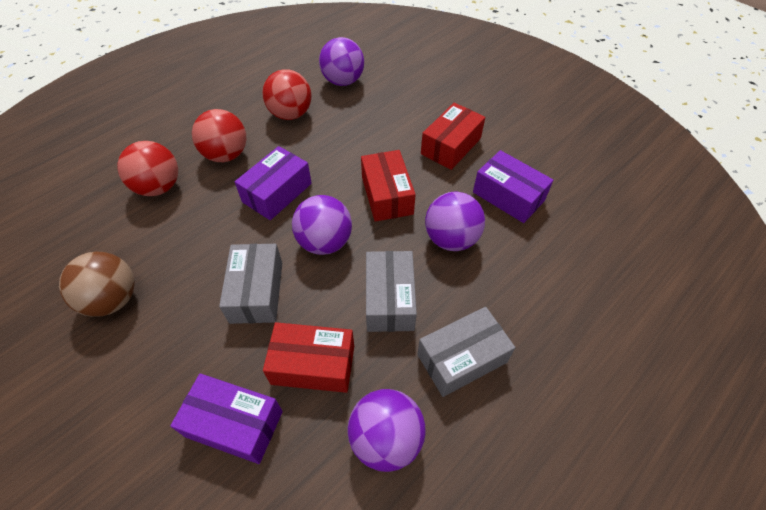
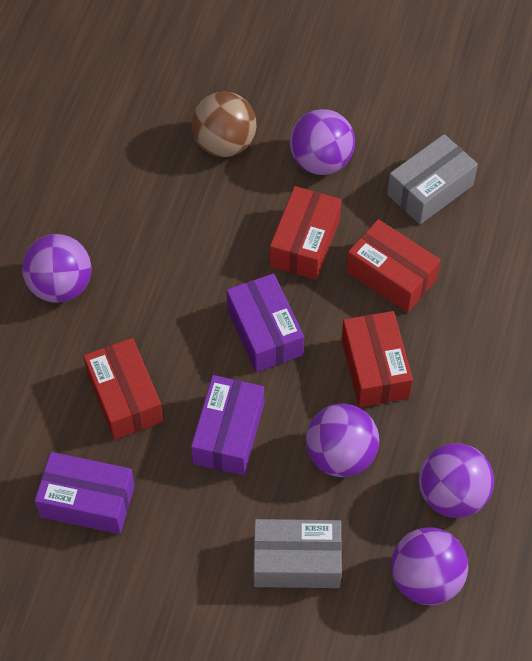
grey box: [219,244,282,324] [366,251,417,332] [417,307,515,397] = 3 -> [254,519,342,588] [387,134,478,224] = 2
purple ball: [292,195,352,255] [319,37,364,86] [348,389,426,472] [425,192,485,251] = 4 -> [22,234,91,303] [290,109,355,175] [306,403,379,477] [391,527,468,605] [419,443,494,518] = 5
red ball: [118,141,178,196] [192,109,246,162] [262,69,312,120] = 3 -> none = 0
red box: [263,322,354,393] [361,150,416,222] [421,103,485,170] = 3 -> [83,338,163,440] [270,186,341,280] [342,311,413,407] [346,219,441,313] = 4

